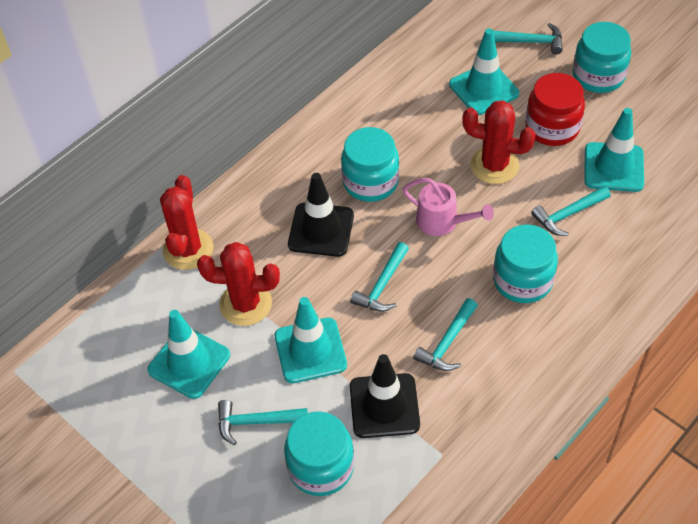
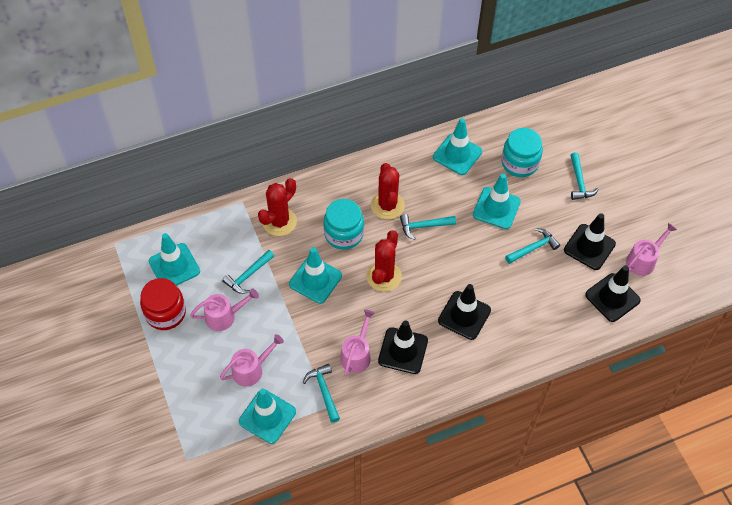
black traffic cone: [288,173,354,257] [350,354,420,438] = 2 -> [378,320,428,374] [438,284,491,340] [564,213,616,270] [585,266,641,322] = 4
pink watering can: [403,178,494,236] = 1 -> [190,288,259,331] [220,334,284,386] [341,310,375,376] [626,223,677,276] = 4
turquoise jar: [284,411,354,496] [341,127,399,202] [493,225,558,303] [573,22,631,93] = 4 -> [324,199,364,250] [502,128,543,177] = 2
turquoise traffic cone: [148,310,230,399] [275,297,347,383] [449,29,519,115] [584,108,644,192] = 4 -> [149,233,200,286] [239,389,296,444] [289,247,342,304] [433,118,482,175] [473,174,521,229] = 5

